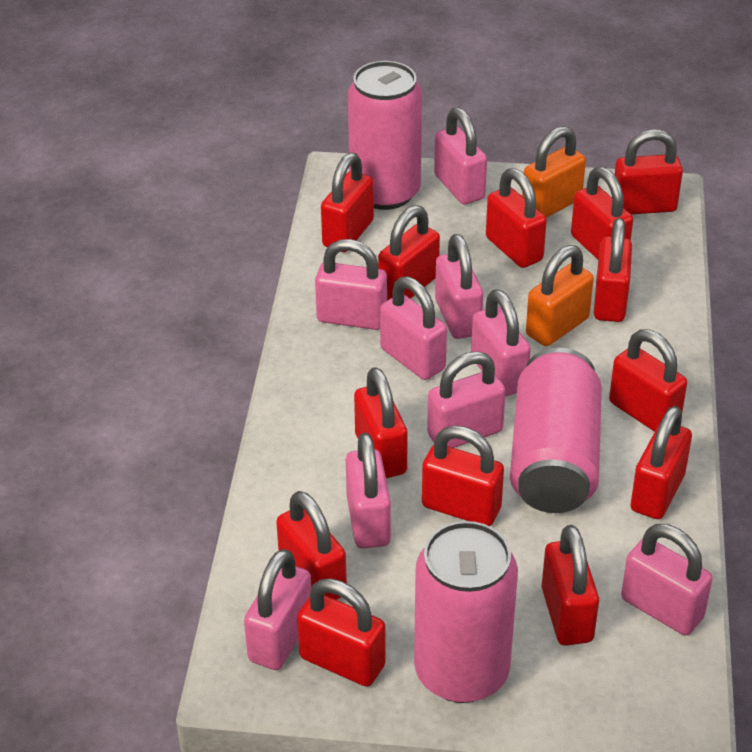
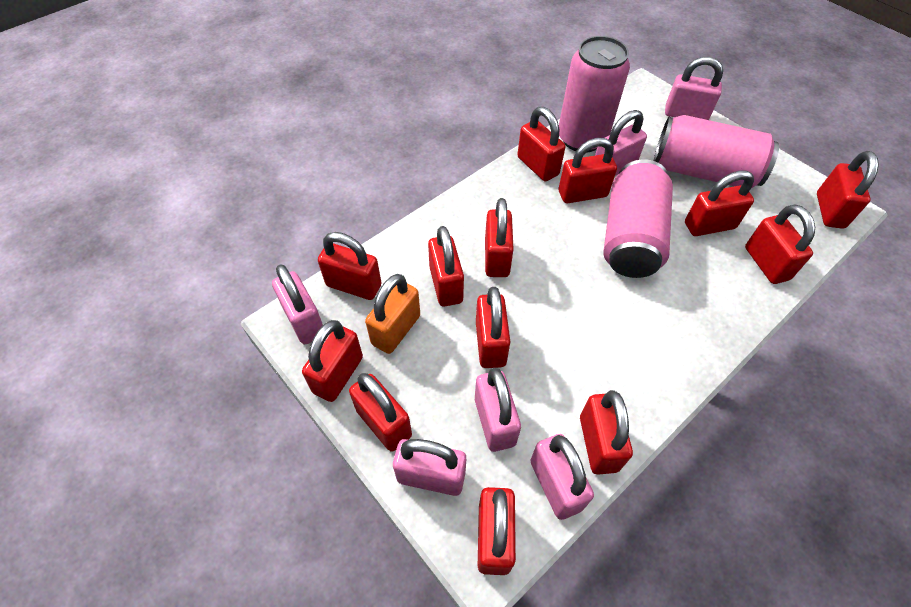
orange padlock: [522,126,586,218] [526,245,594,346] = 2 -> [365,274,420,354] = 1
pink padlock: [244,549,311,670] [315,239,387,330] [346,433,391,549] [380,276,447,380] [427,351,506,448] [434,107,487,204] [435,234,483,339] [471,289,531,397] [621,524,713,635] = 9 -> [272,264,323,344] [393,439,466,496] [475,368,521,452] [530,434,594,520] [595,110,647,176] [665,57,723,120] = 6

